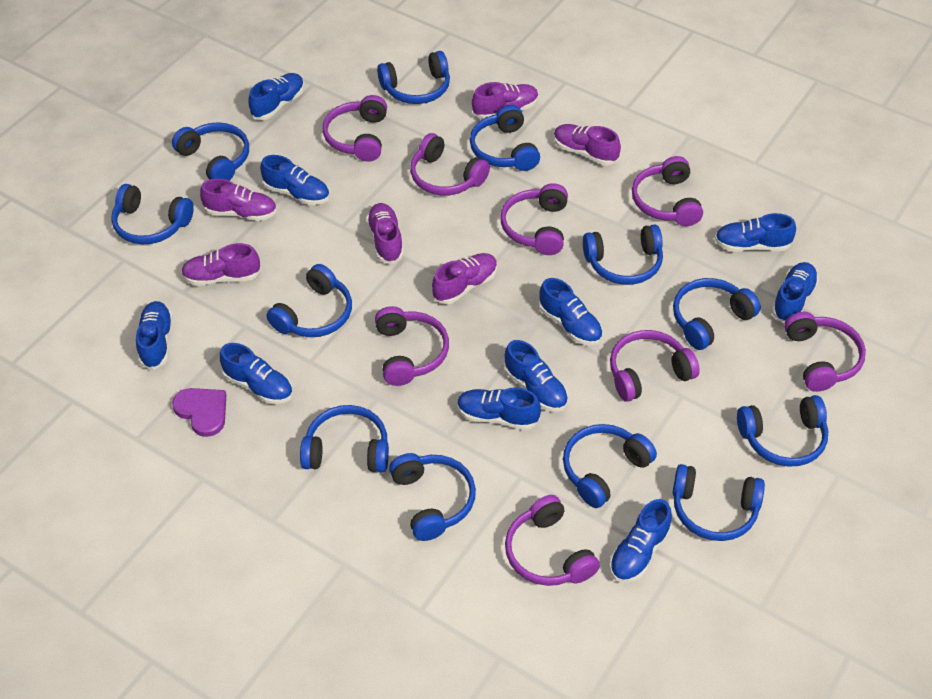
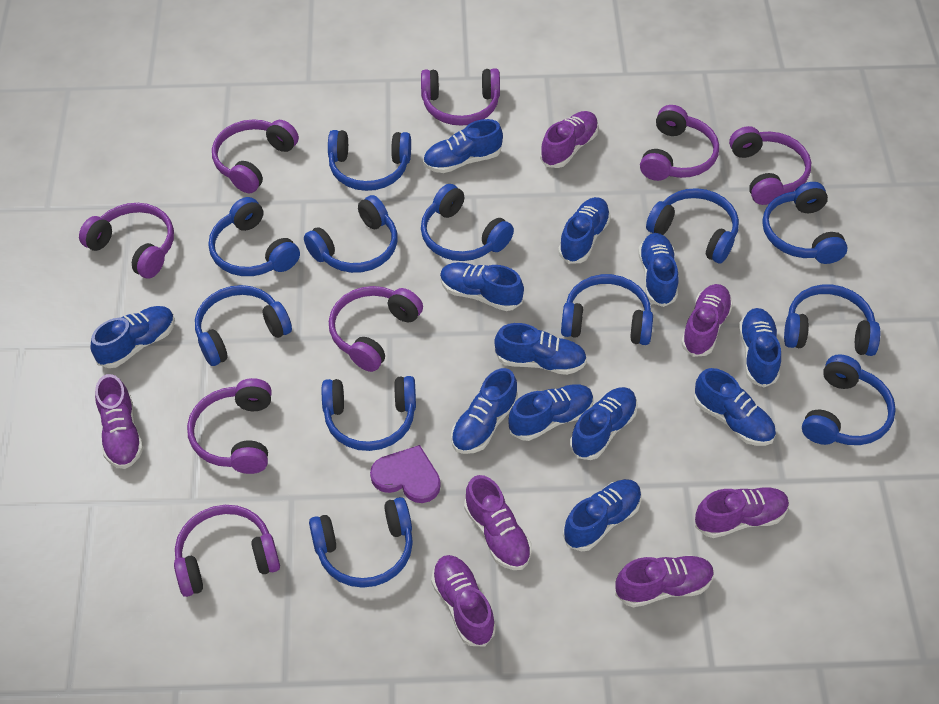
blue shoe: [136,301,173,370] [220,343,293,404] [248,73,304,120] [260,155,330,205] [457,387,541,430] [504,340,568,412] [539,278,603,345] [609,499,672,583] [715,213,796,252] [772,262,819,323] = 10 -> [90,306,175,368] [423,119,503,173] [440,262,524,311] [451,368,518,454] [494,323,587,375] [508,384,594,441] [558,197,611,264] [563,479,642,552] [570,387,638,460] [638,233,678,307] [694,368,776,446] [739,308,781,387] = 12
purple shoe: [181,243,261,286] [200,179,277,221] [366,203,404,264] [432,253,497,304] [472,82,539,119] [554,124,621,165] = 6 -> [95,374,143,469] [431,555,496,646] [464,475,532,570] [540,111,599,168] [615,555,714,607] [681,284,733,357] [695,487,789,538] = 7

